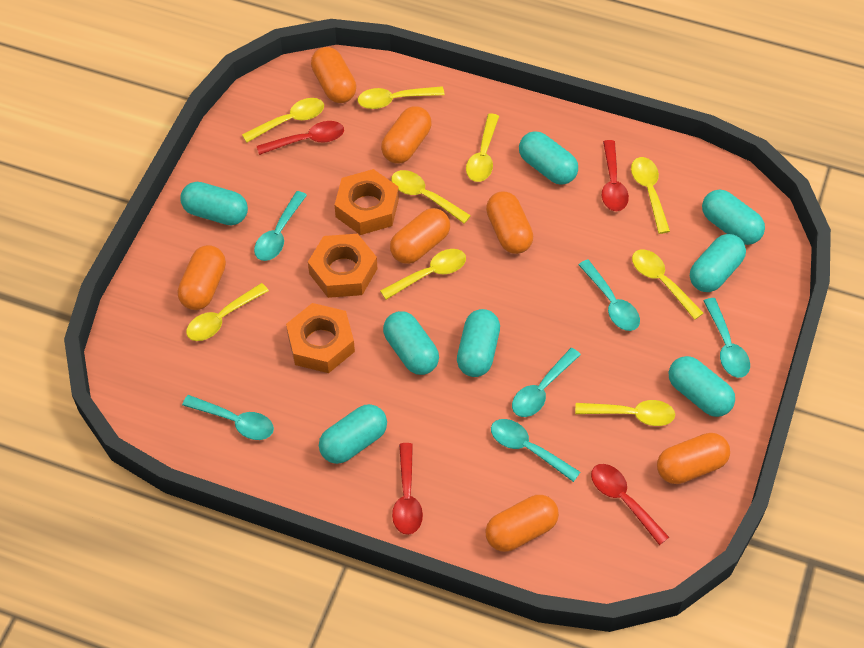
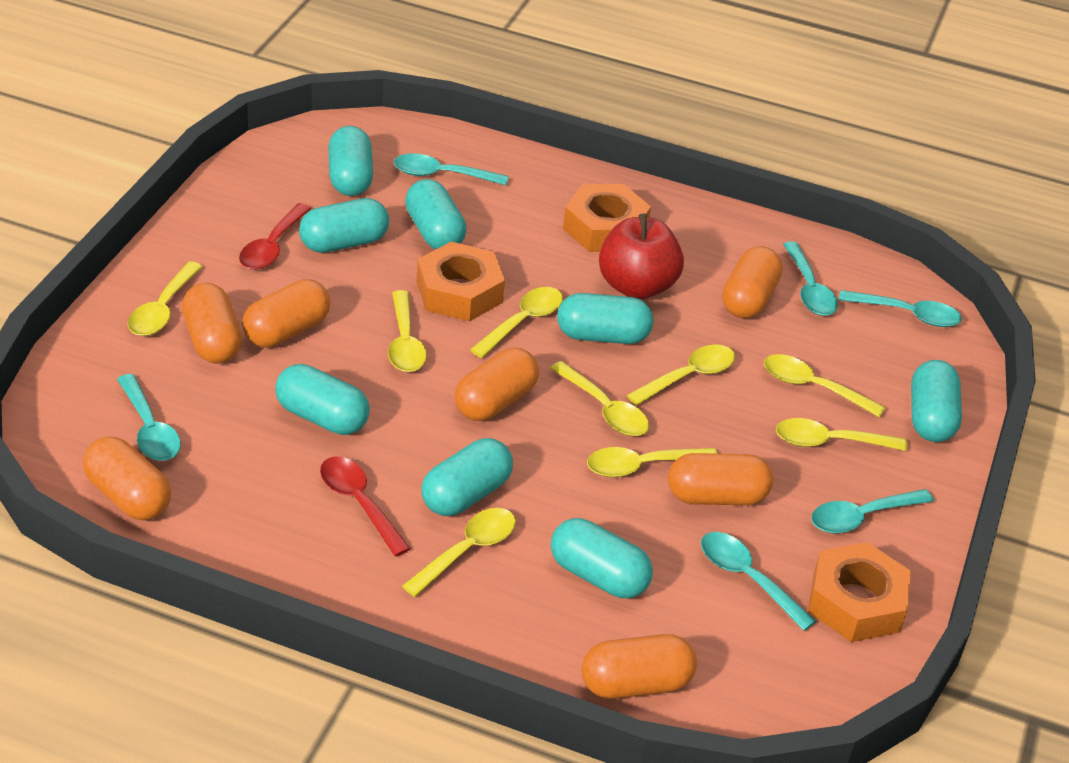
red apple: none = 0 -> [599,214,684,299] = 1
red spoon: [257,121,344,155] [392,443,423,535] [591,464,669,545] [602,140,629,211] = 4 -> [239,203,312,270] [320,456,411,557] = 2

